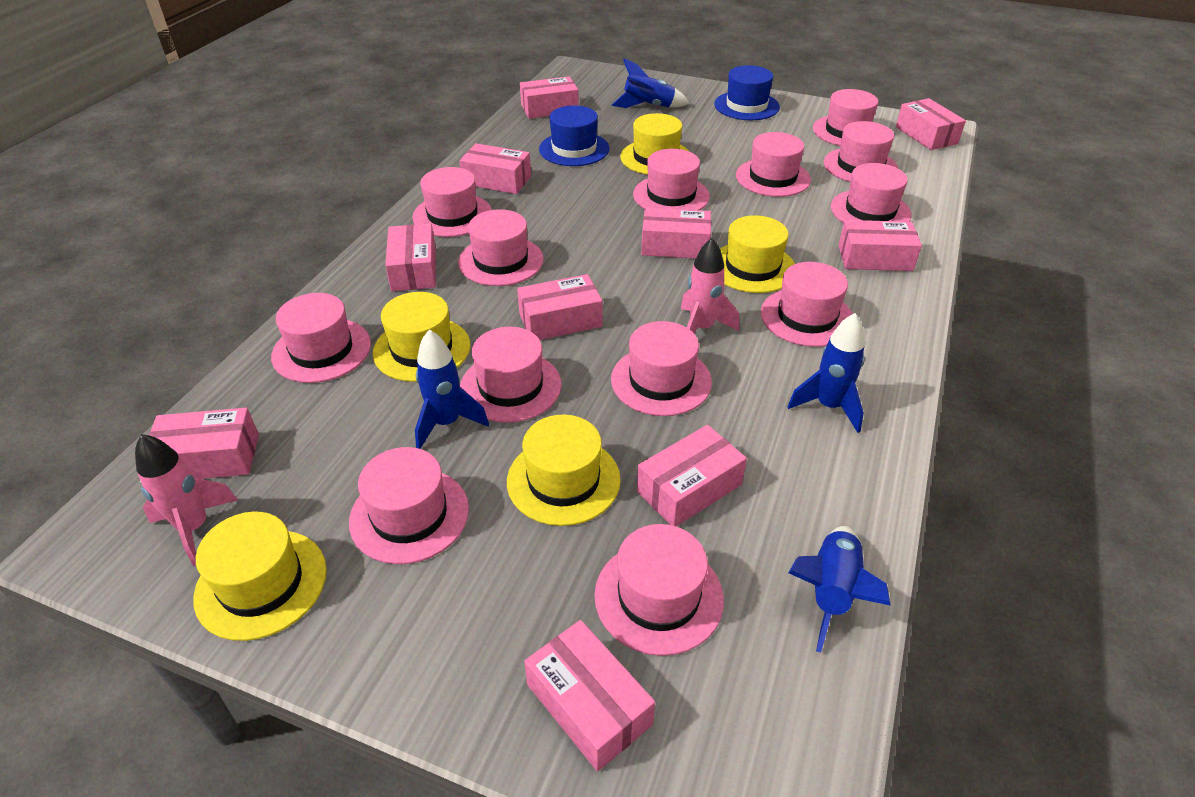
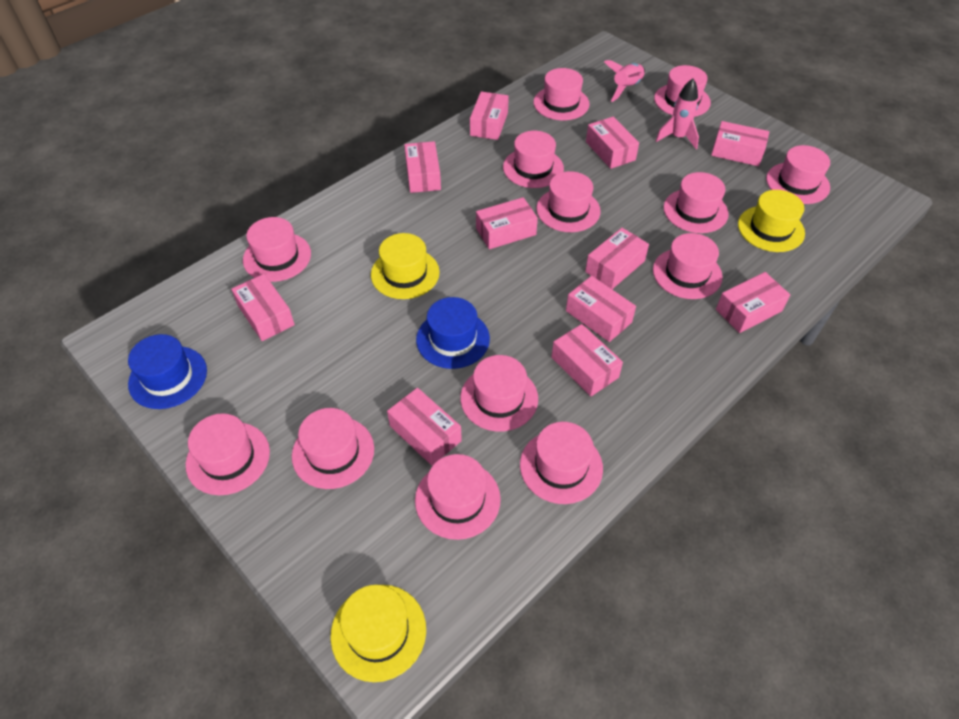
blue rocket: [415,329,489,449] [612,58,690,108] [787,313,865,433] [789,526,891,653] = 4 -> none = 0
pink box: [149,407,259,479] [385,223,436,291] [460,143,531,194] [517,274,603,340] [520,76,579,119] [524,620,655,771] [637,425,747,526] [641,207,711,259] [838,220,922,271] [896,98,966,150] = 10 -> [231,274,295,341] [387,388,462,465] [404,141,441,193] [470,92,509,140] [476,197,538,249] [551,324,623,396] [566,276,636,342] [585,228,649,289] [586,117,639,169] [711,121,769,166] [716,272,790,333] = 11
yellow hat: [193,511,327,641] [373,292,470,382] [507,414,621,526] [620,113,690,175] [720,215,795,293] = 5 -> [330,585,426,682] [371,233,440,299] [738,190,805,252] = 3

